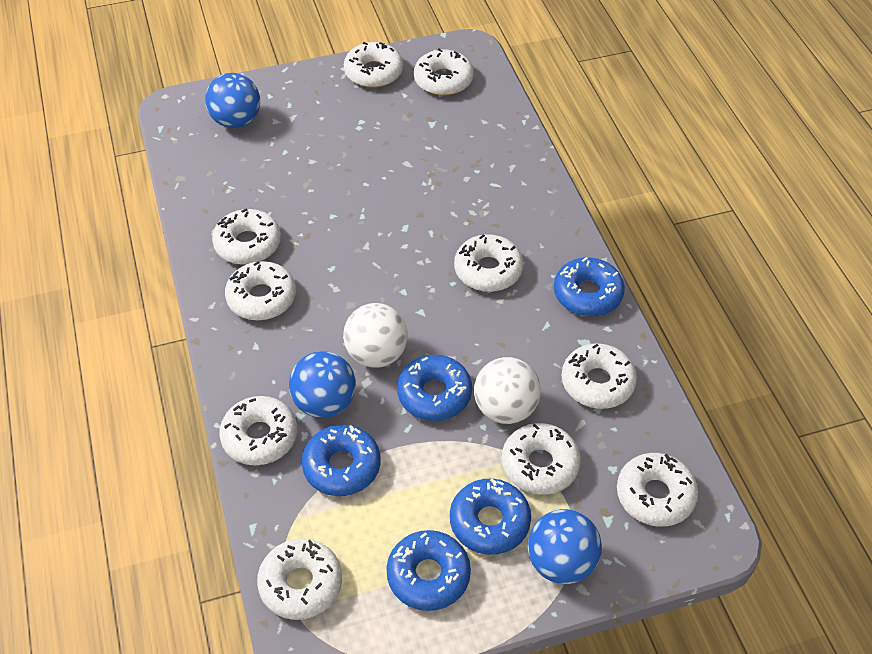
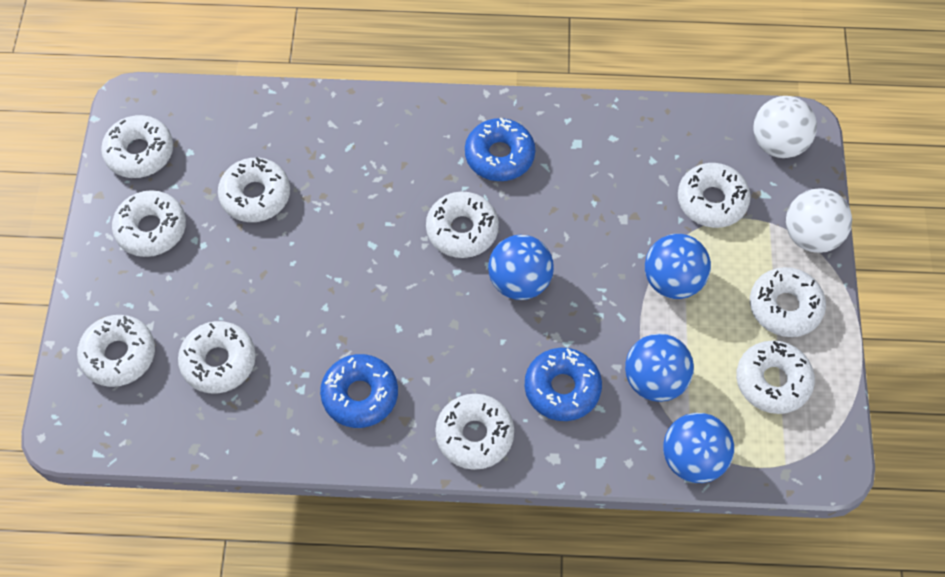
blue ball: [205,73,260,128] [289,351,356,418] [528,509,602,584] = 3 -> [488,235,554,300] [625,334,694,402] [645,234,711,299] [663,413,734,483] = 4
blue donut: [302,425,381,496] [386,530,471,611] [397,355,472,421] [450,478,531,555] [554,257,625,316] = 5 -> [320,354,398,428] [465,118,535,181] [525,348,602,421] = 3

